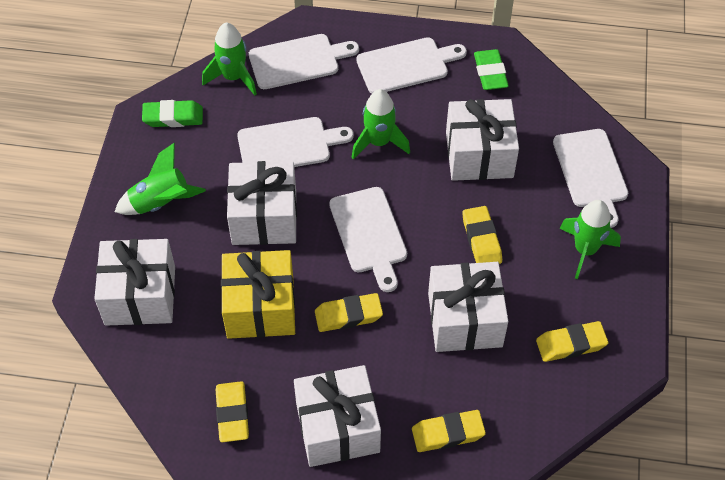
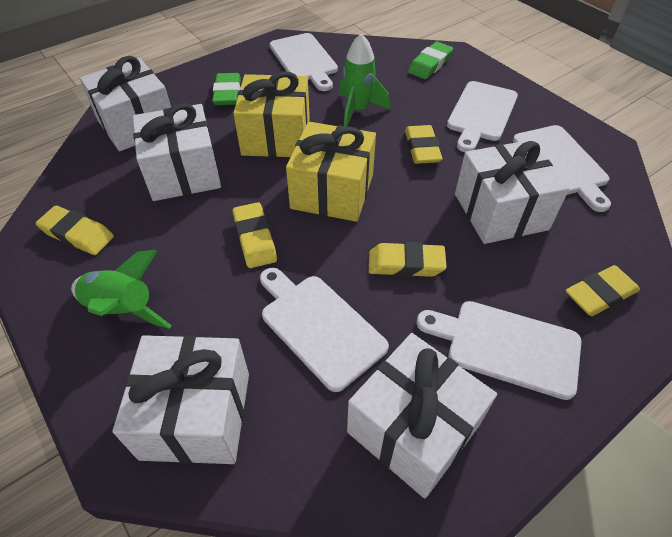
green rocket: [115,143,206,215] [202,23,257,95] [352,89,410,159] [560,200,621,279] = 4 -> [71,250,172,329] [339,34,390,127] = 2
yellow gift: [221,250,295,339] = 1 -> [233,71,310,157] [286,122,376,222] = 2

